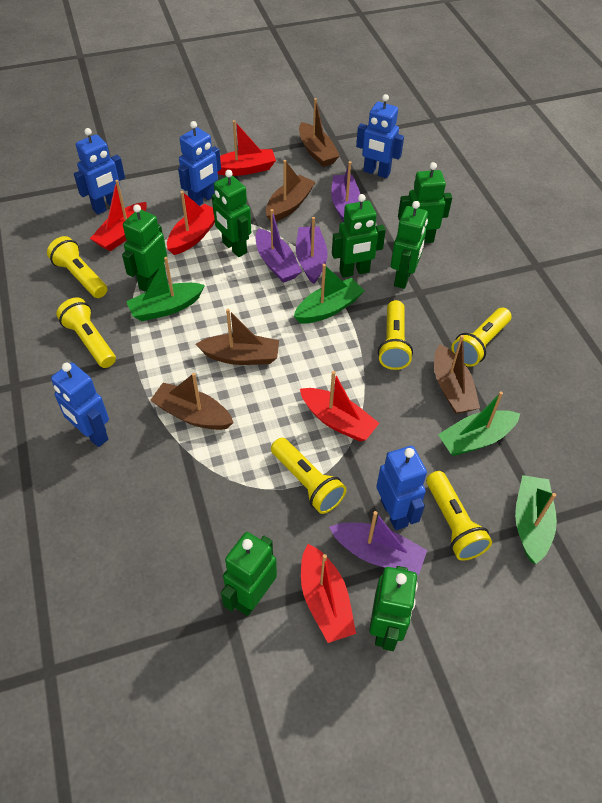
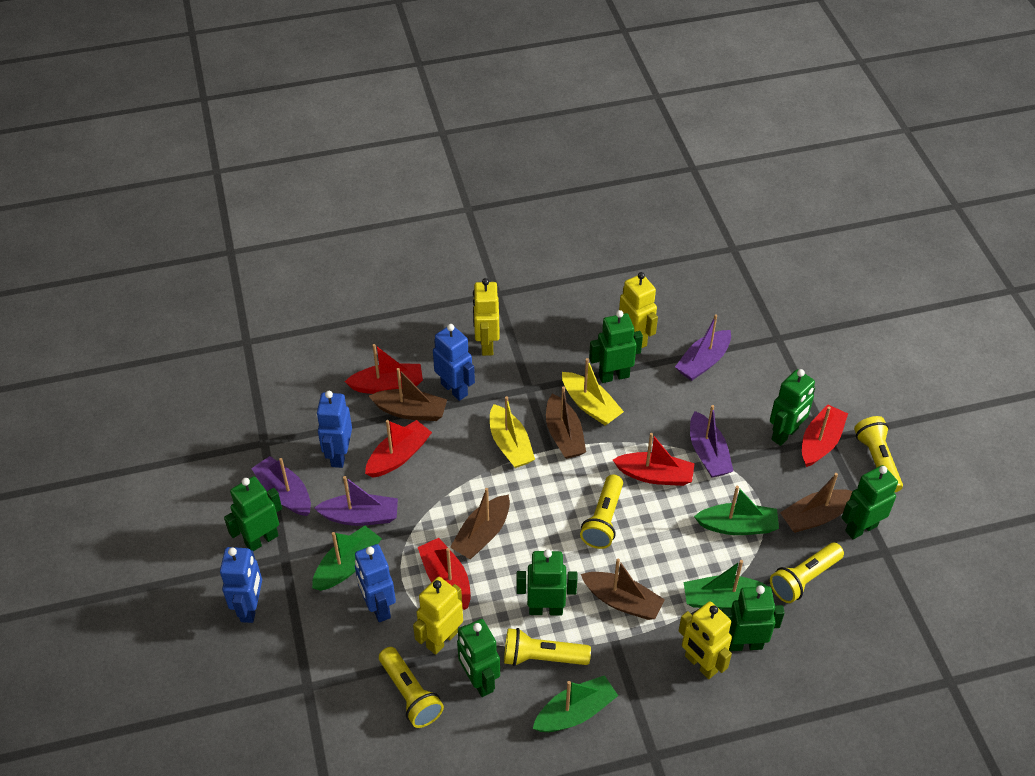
blue robot: [51,363,109,447] [74,128,125,214] [178,121,221,206] [356,94,404,178] [376,446,427,530] = 5 -> [220,547,262,623] [316,391,352,468] [355,544,396,622] [433,324,475,401] = 4
yellow boat: none = 0 -> [490,396,535,468] [562,358,624,425] = 2
yellow flashlight: [47,236,107,298] [56,298,116,368] [271,438,347,514] [378,300,413,370] [426,471,492,561] [451,308,512,367] = 6 -> [379,647,444,728] [504,628,591,666] [580,475,623,549] [770,543,844,603] [854,416,903,493] = 5
yellow robot: none = 0 -> [413,577,463,655] [473,278,500,356] [619,272,658,348] [679,601,732,679] = 4

